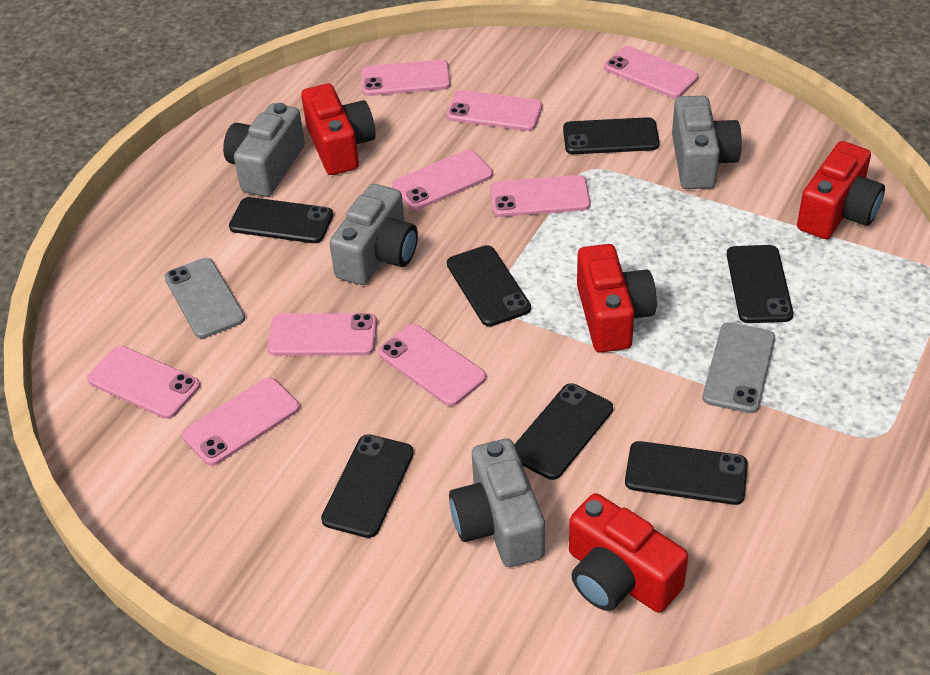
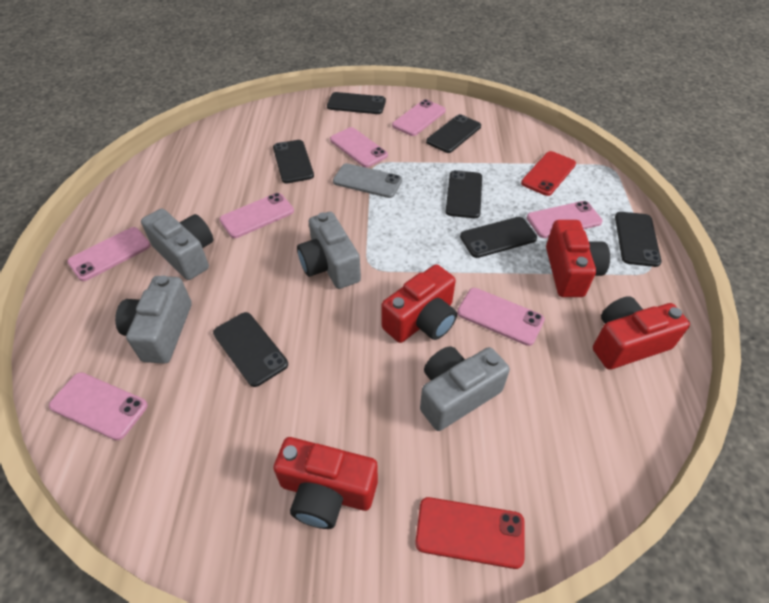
grey phone: [165,258,245,338] [703,322,775,413] = 2 -> [333,163,402,198] = 1
pink phone: [87,346,200,419] [182,377,300,466] [267,313,377,356] [361,60,451,96] [378,324,486,406] [392,150,493,210] [447,90,542,131] [490,175,590,217] [604,46,698,98] = 9 -> [49,372,148,440] [67,227,151,281] [220,193,294,238] [330,127,388,167] [392,99,446,136] [457,288,545,346] [527,201,603,238] = 7
red phone: none = 0 -> [415,497,525,569] [521,151,576,196] = 2

